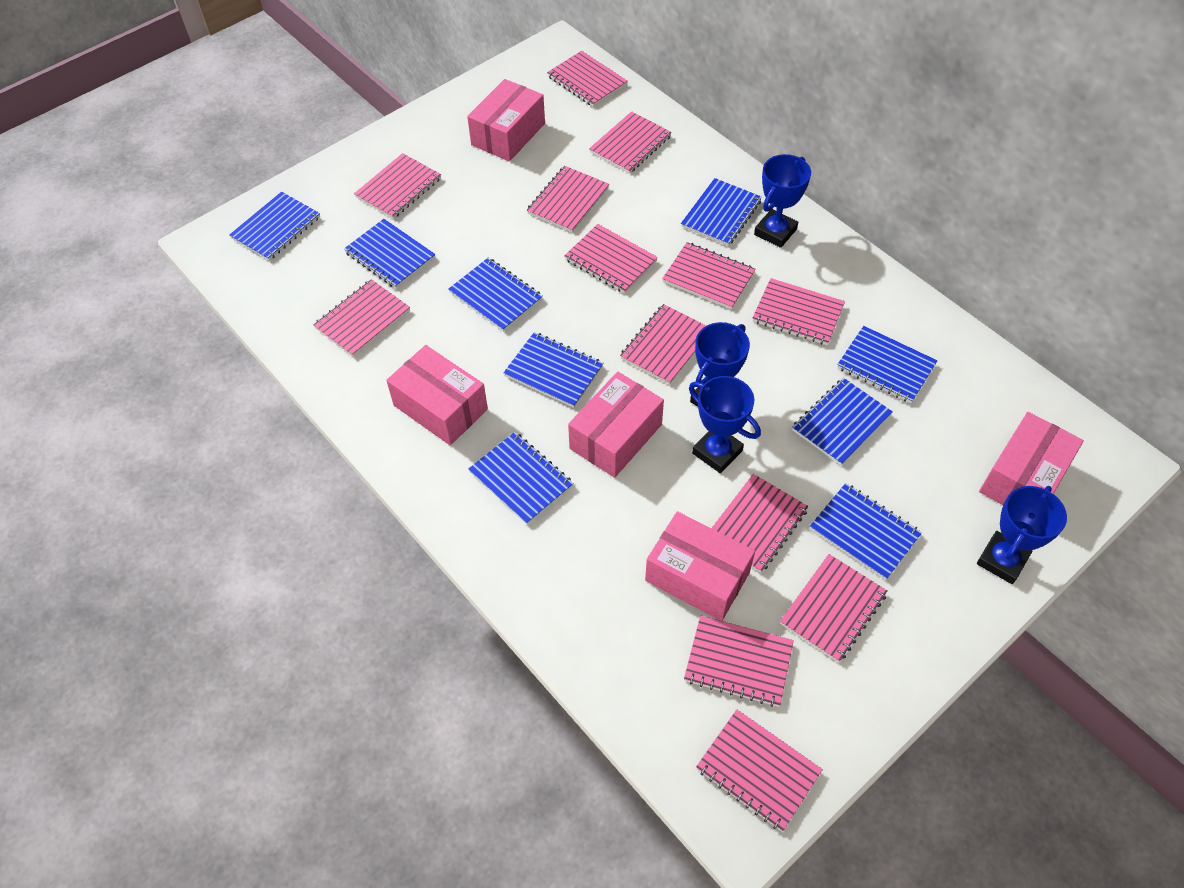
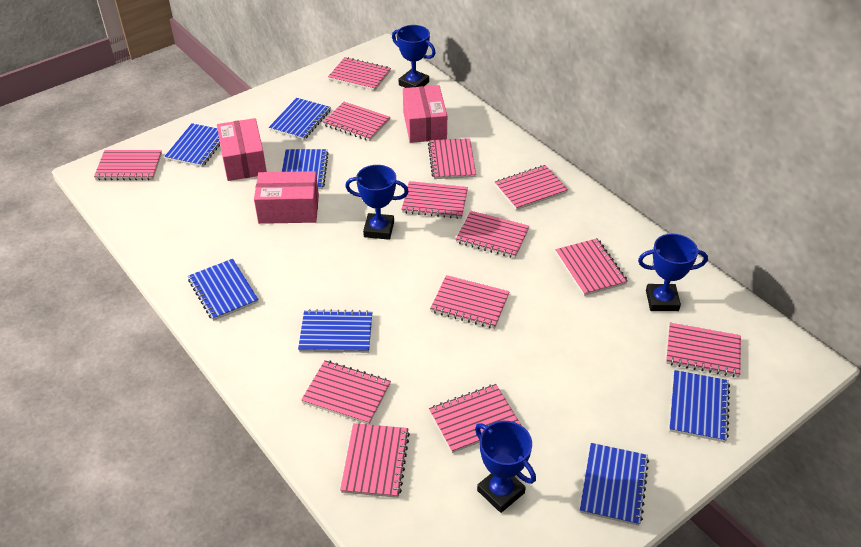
blue notebook: [229,192,320,261] [344,219,435,288] [448,258,543,332] [468,432,574,525] [503,332,603,408] [681,178,762,246] [792,378,893,465] [810,483,922,580] [837,326,938,403] = 9 -> [164,123,220,167] [188,259,259,321] [269,98,331,140] [282,149,329,189] [298,309,372,353] [580,443,649,526] [669,370,730,442] = 7
pink box: [386,345,488,445] [467,79,545,162] [568,372,664,478] [645,511,755,621] [979,412,1084,505] = 5 -> [217,118,267,181] [254,171,319,224] [403,85,447,143] = 3

